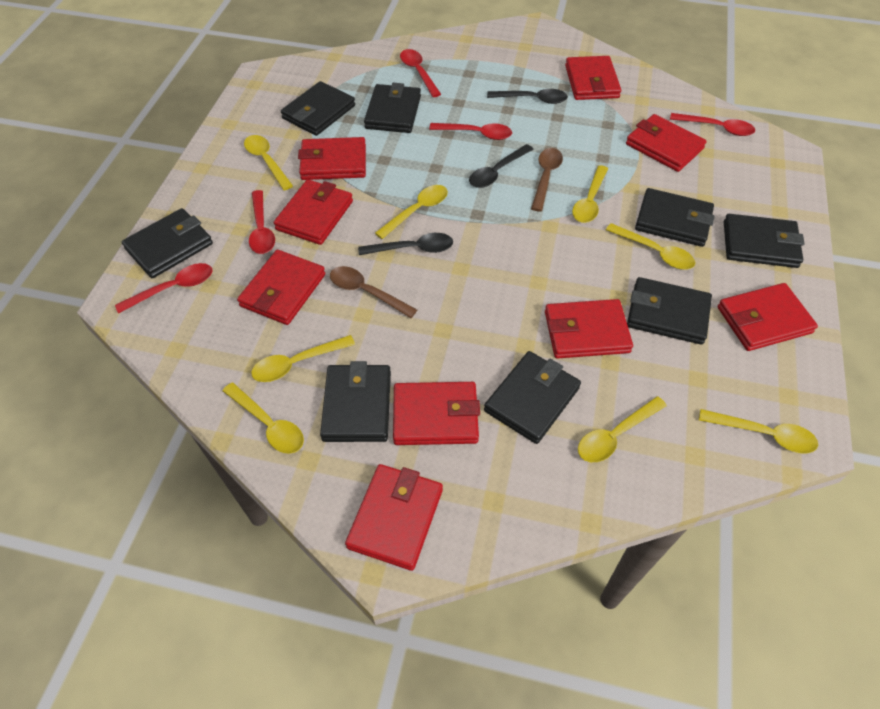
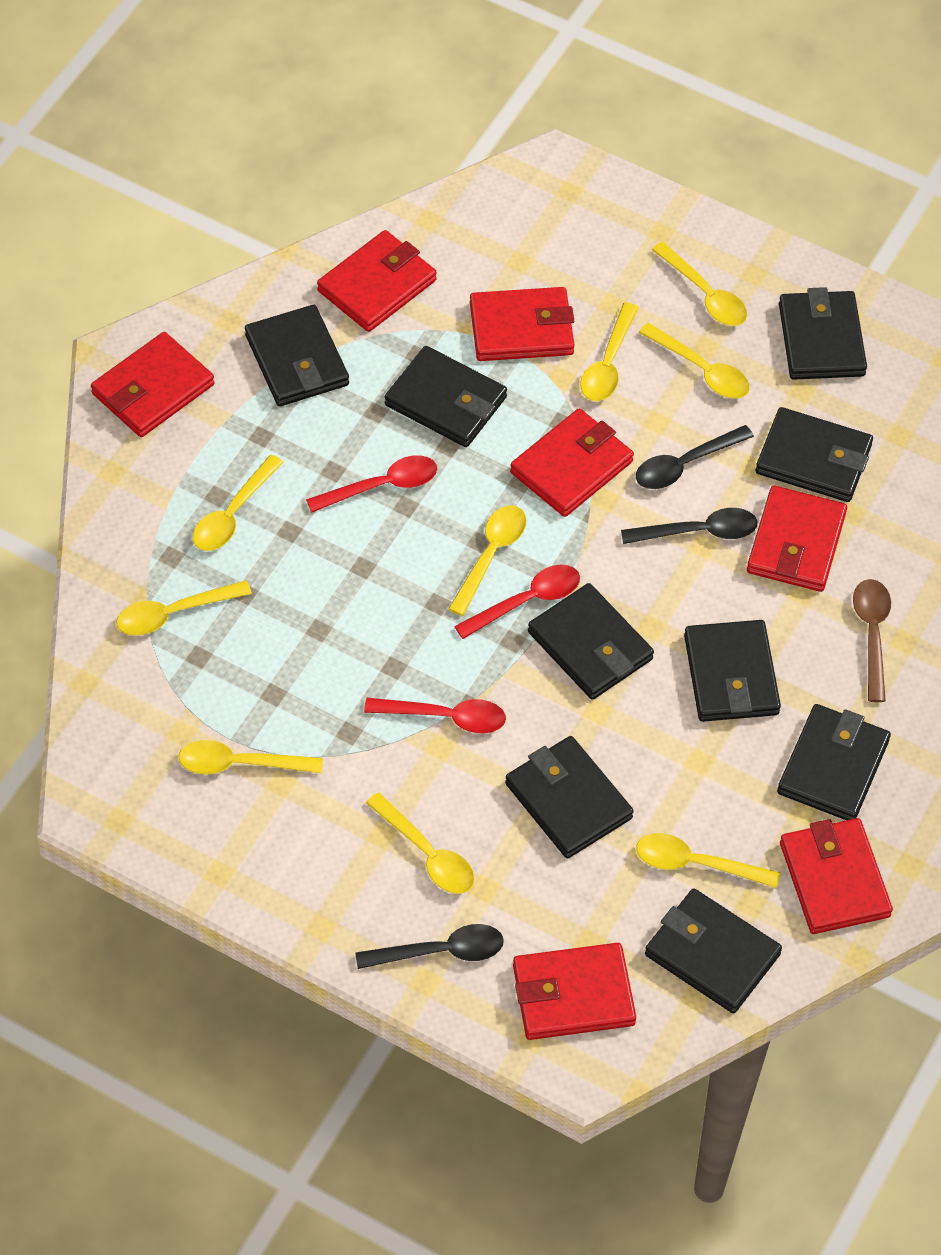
black wallet: [122,208,213,278] [281,81,355,136] [320,361,391,442] [364,83,421,133] [484,351,581,444] [627,277,712,345] [635,188,715,247] [724,214,805,268] = 8 -> [245,305,349,406] [385,346,507,447] [505,736,634,858] [528,583,654,700] [645,889,782,1013] [684,620,781,722] [756,407,873,502] [777,704,891,820] [779,287,867,380] = 9
brown spoon: [330,266,417,318] [531,148,563,212] = 2 -> [853,579,891,702] = 1
red spoon: [115,263,212,313] [249,190,275,254] [400,49,441,97] [429,123,512,140] [670,113,755,136] = 5 -> [306,455,437,513] [364,698,506,733] [454,565,580,639] = 3
red wallet: [237,250,325,325] [274,179,353,245] [298,137,366,180] [345,464,443,571] [393,382,480,445] [545,299,633,359] [565,56,621,100] [626,114,707,172] [718,283,818,351] = 9 -> [91,332,214,437] [317,230,437,332] [470,287,574,361] [510,408,634,517] [513,943,636,1040] [747,486,847,592] [780,818,893,934] = 7
yellow spoon: [223,382,304,454] [244,135,293,190] [251,335,355,382] [375,185,448,239] [572,165,608,223] [578,396,667,462] [606,223,695,270] [699,409,818,453] = 8 -> [116,580,252,635] [179,740,323,775] [193,455,284,551] [366,792,474,894] [448,505,526,616] [580,302,639,401] [636,833,780,888] [639,323,750,399] [652,242,747,326] = 9

